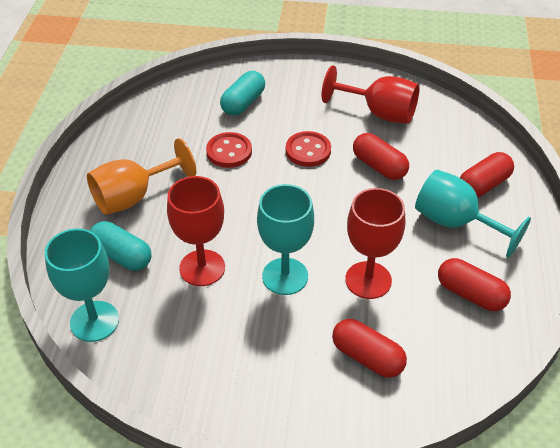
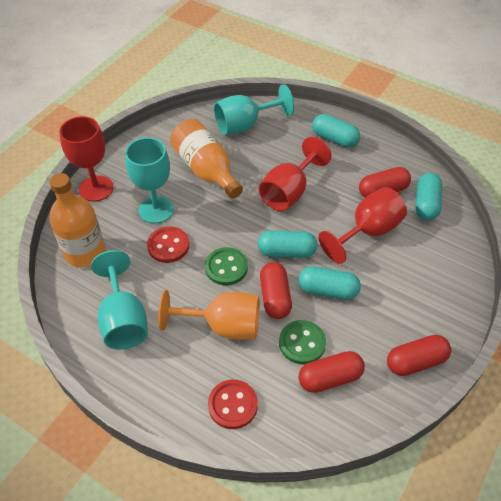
green button: none = 0 -> [205,247,248,286] [279,320,326,364] = 2
orange bottle: none = 0 -> [49,173,105,267] [170,119,243,199] = 2
turquoise capsule: [90,221,152,271] [220,71,265,116] = 2 -> [258,230,317,258] [299,266,361,300] [312,114,360,148] [415,173,442,220] = 4

